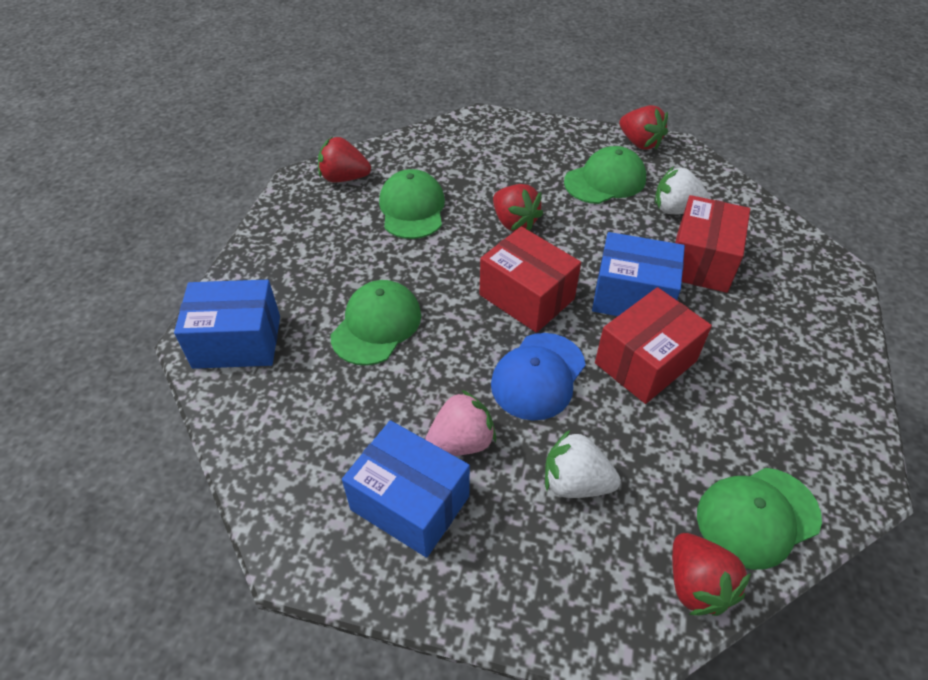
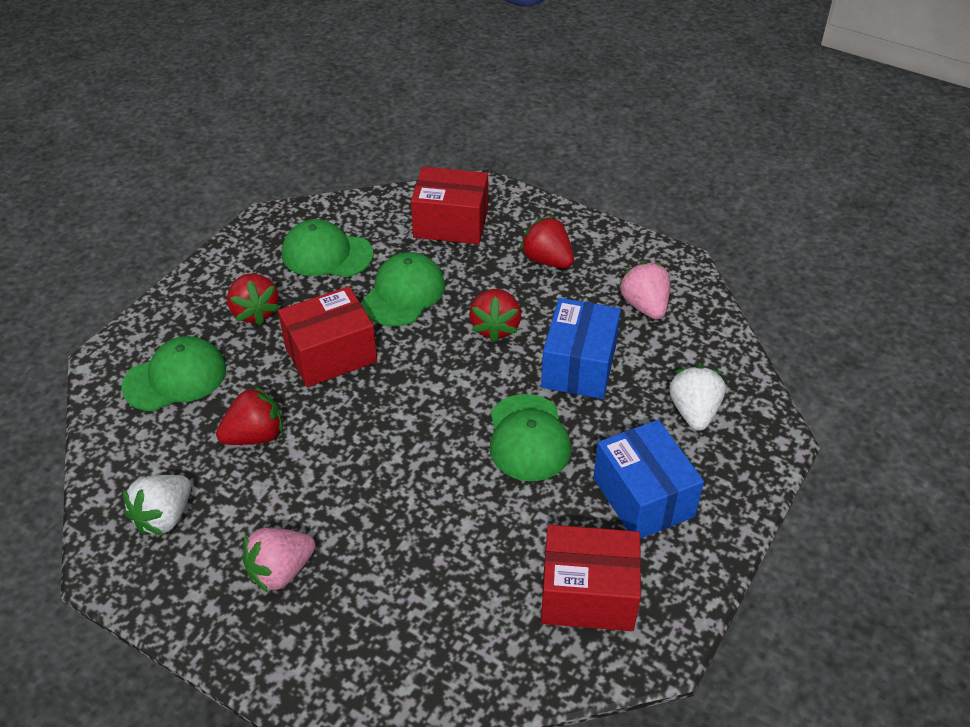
blue box: [174,280,280,369] [342,420,470,558] [592,232,685,316] = 3 -> [541,298,621,399] [593,420,704,539] = 2
blue cap: [491,333,586,420] = 1 -> none = 0
pink strawberry: [425,390,496,456] = 1 -> [242,528,315,593] [619,261,670,319] = 2

